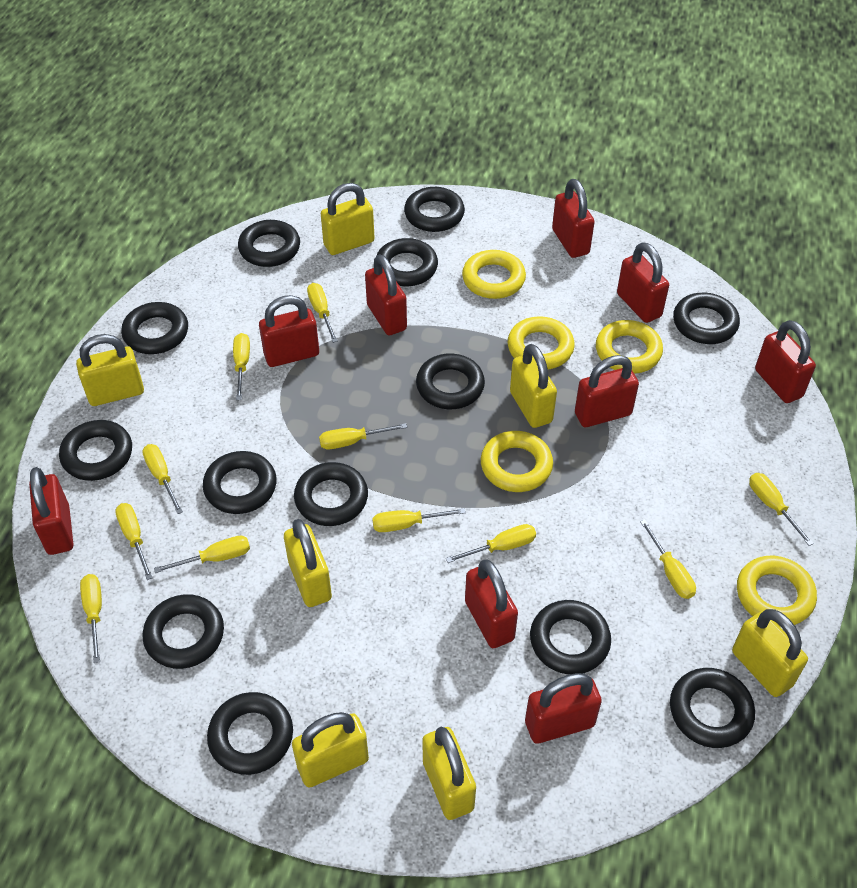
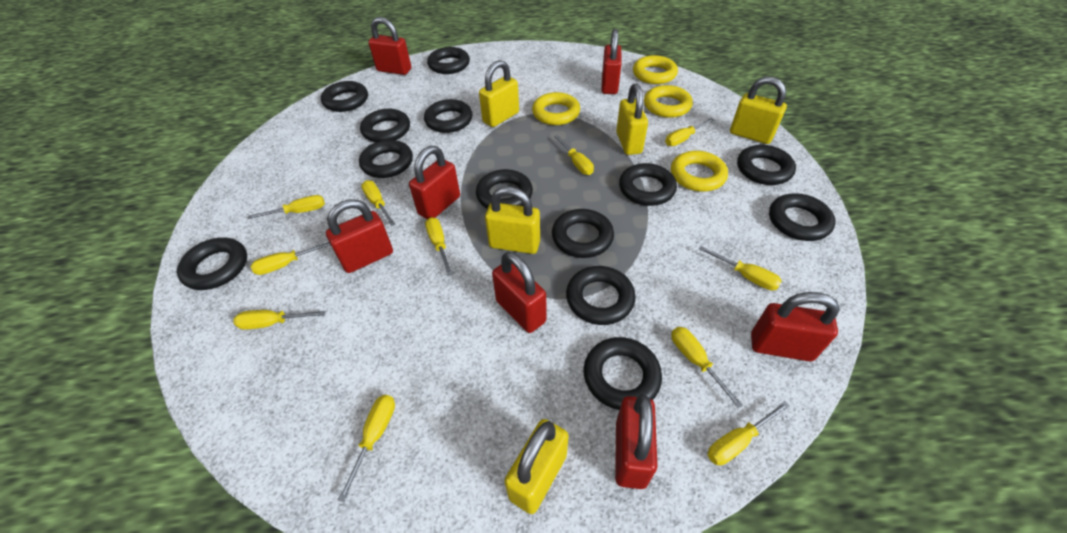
red padlock: [29,467,73,555] [259,295,319,367] [365,254,407,335] [465,559,518,648] [525,673,602,744] [552,179,595,258] [575,355,639,427] [617,242,669,323] [755,320,816,403] = 9 -> [326,199,393,273] [368,17,411,75] [409,146,460,219] [492,252,546,333] [601,29,622,94] [615,394,658,489] [751,292,840,361] = 7
yellow padlock: [76,334,144,406] [284,519,332,607] [292,712,369,788] [321,183,375,255] [423,727,476,820] [510,344,557,428] [732,609,808,697] = 7 -> [479,60,519,127] [485,187,540,254] [504,419,569,514] [616,83,648,155] [730,77,787,144] = 5
yellow ring: [462,250,526,299] [481,431,553,492] [508,316,575,369] [596,320,663,374] [737,556,817,627] = 5 -> [532,92,580,125] [633,55,678,84] [644,85,693,118] [671,151,728,192] = 4

